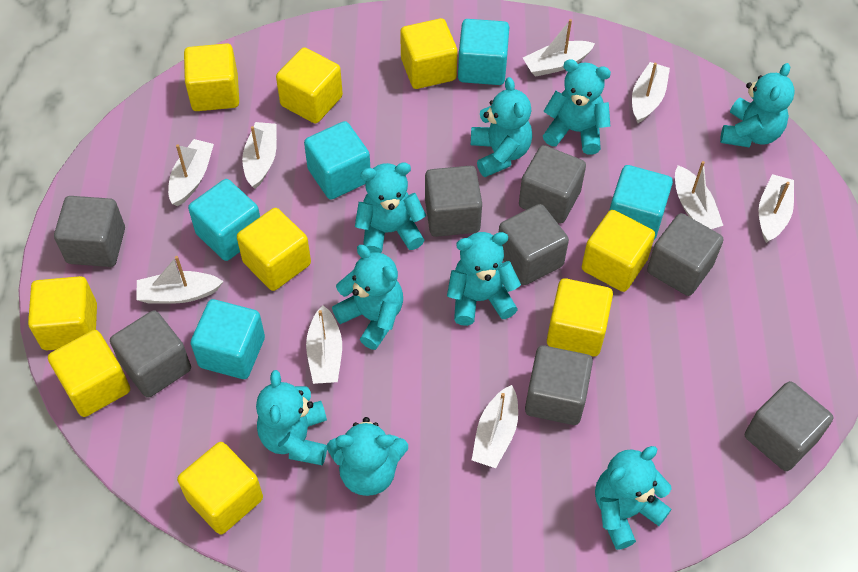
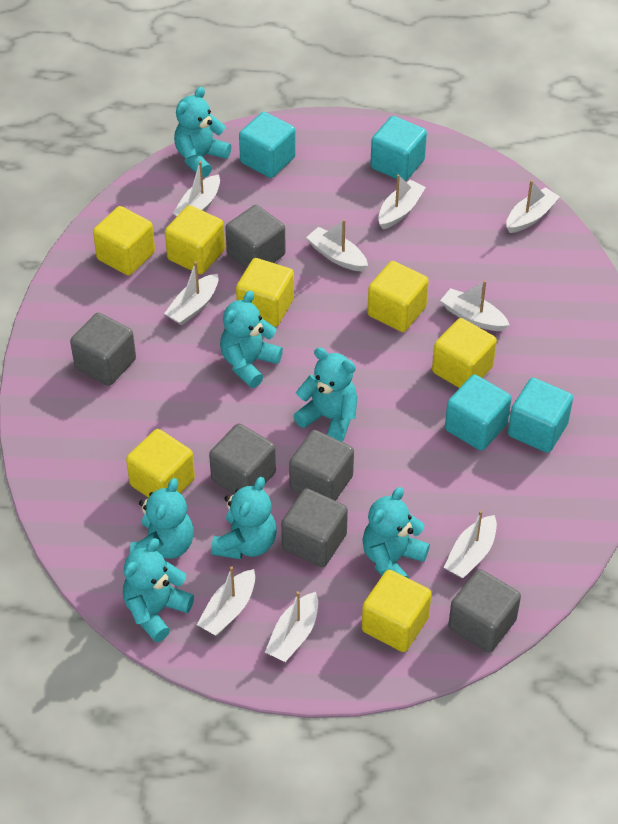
grey cube: [54,196,125,267] [110,310,191,398] [425,166,482,237] [498,204,569,285] [519,145,586,223] [525,345,593,425] [647,213,723,296] [745,381,833,471] = 8 -> [70,313,136,386] [209,423,276,494] [225,205,286,269] [281,488,348,567] [289,430,354,501] [448,569,521,653] = 6
turquoise cube: [188,179,260,261] [190,299,265,379] [304,121,370,199] [458,19,509,85] [609,165,673,240] = 5 -> [239,112,296,178] [370,116,427,181] [445,375,511,451] [508,378,573,453] = 4
turquoise teddy bear: [256,370,327,465] [327,417,408,496] [332,245,403,350] [355,163,426,253] [447,232,521,326] [471,77,532,177] [543,59,611,154] [595,446,671,550] [720,63,795,147] = 9 -> [123,538,194,642] [130,478,194,559] [174,87,232,178] [211,477,276,559] [220,291,283,388] [293,347,358,442] [362,487,430,579] = 7
yellow cube: [28,276,97,350] [48,330,130,417] [177,442,263,534] [184,43,239,111] [237,208,311,291] [276,47,343,124] [400,18,458,89] [547,278,613,356] [582,210,655,292] = 9 -> [93,206,155,276] [126,429,195,498] [165,205,225,274] [236,258,294,327] [362,570,432,652] [367,261,429,332] [432,318,497,388] = 7

